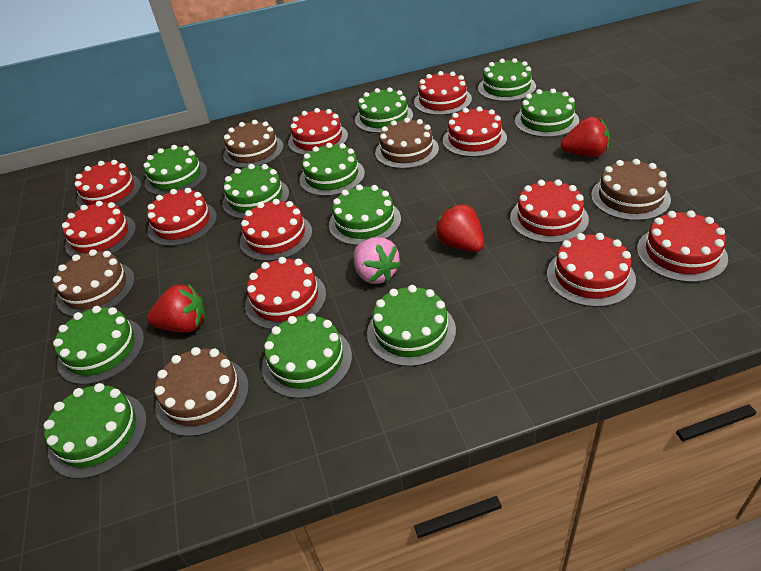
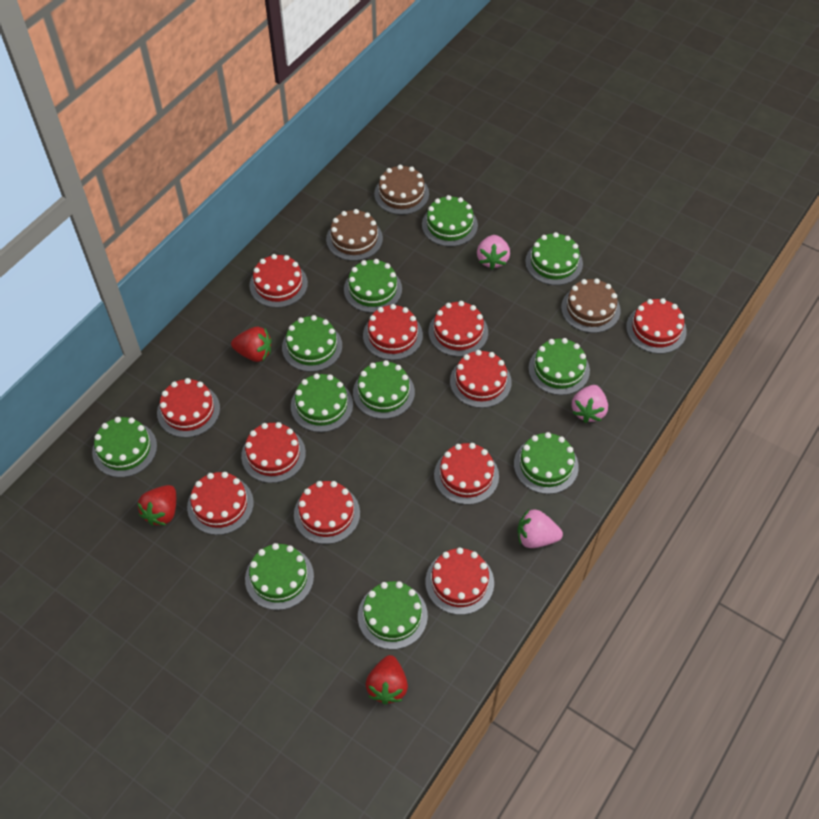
brown cake: [53,249,135,317] [155,347,249,437] [223,120,284,168] [375,118,439,169] [591,159,671,221] = 5 -> [326,209,383,261] [374,165,429,215] [561,278,621,333] = 3
pink strawberry: [354,237,401,284] = 1 -> [477,235,510,270] [517,509,563,548] [572,385,608,423] = 3

